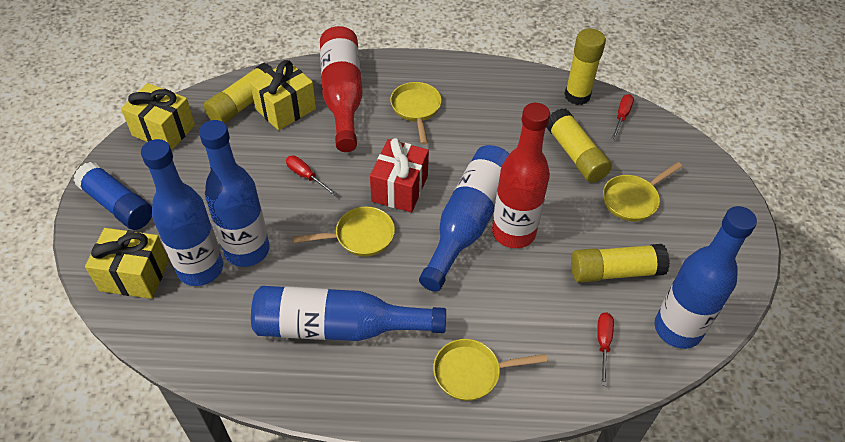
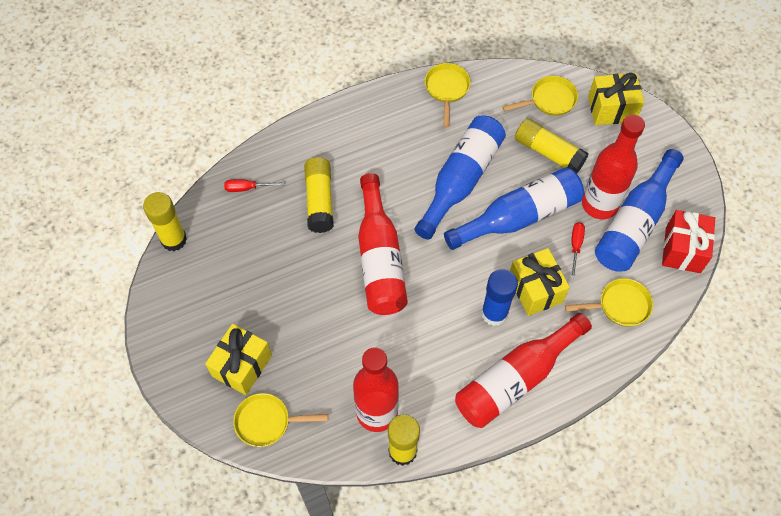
blue bottle: [141,139,223,286] [199,120,270,267] [251,286,446,341] [419,145,509,292] [655,206,757,349] = 5 -> [414,116,506,240] [444,167,584,250] [595,149,683,272] = 3
red bottle: [320,26,363,152] [492,103,550,248] = 2 -> [353,347,399,432] [358,173,408,315] [455,313,592,428] [582,114,645,219] = 4
red screwdriver: [286,155,337,196] [597,312,614,386] [612,94,634,139] = 3 -> [224,179,285,192] [571,222,585,279] = 2

